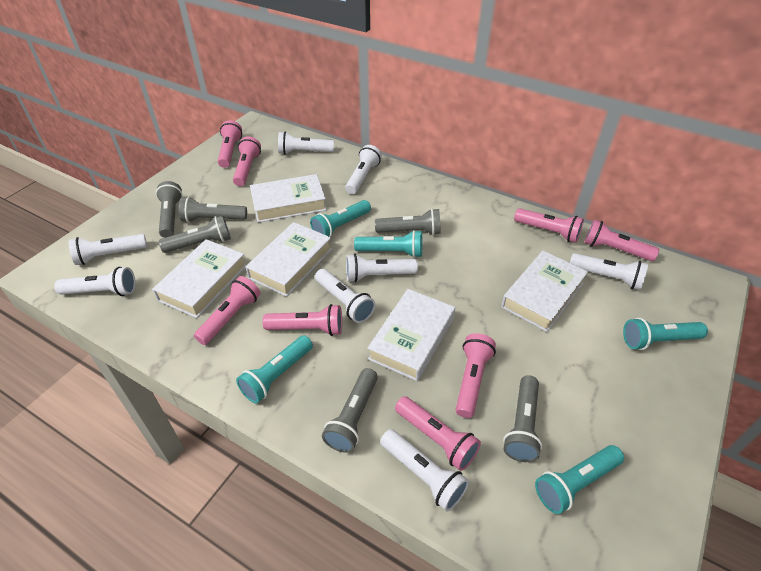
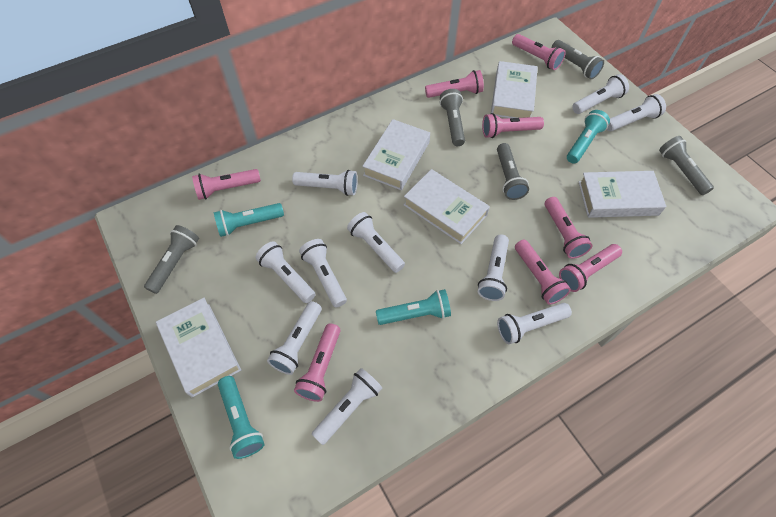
grey flashlight: [156,181,183,238] [159,215,231,253] [179,197,247,223] [322,368,378,453] [375,209,441,235] [503,375,542,462] = 6 -> [144,225,199,294] [440,89,465,146] [497,143,529,200] [552,40,604,79] [659,136,714,195] = 5
turquoise flashlight: [236,335,313,403] [310,200,371,237] [354,230,422,258] [535,445,624,514] [623,318,708,350] = 5 -> [214,203,284,237] [218,376,265,459] [376,289,451,325] [567,110,610,164] = 4
white flashlight: [54,267,136,296] [69,234,147,265] [278,131,334,154] [315,269,375,323] [345,145,382,194] [346,254,418,282] [380,429,469,511] [570,253,648,290] = 8 -> [255,241,316,303] [267,301,322,375] [292,170,358,196] [299,239,347,308] [312,368,382,445] [347,212,405,273] [478,234,509,301] [497,303,572,344] [572,74,629,114] [607,94,666,131] = 10

